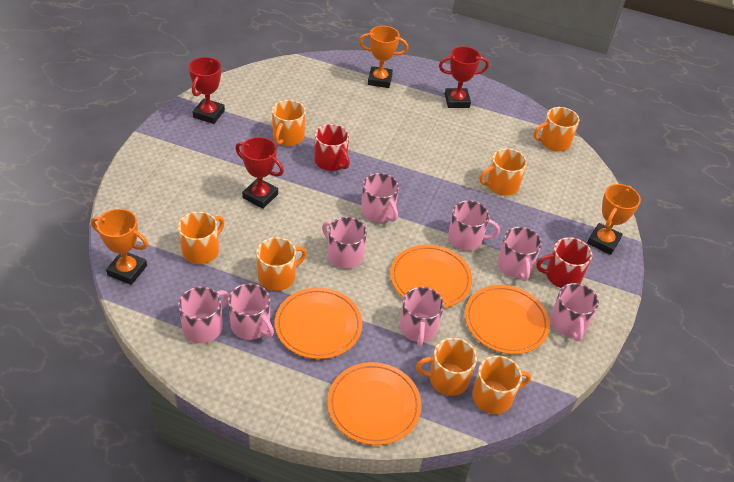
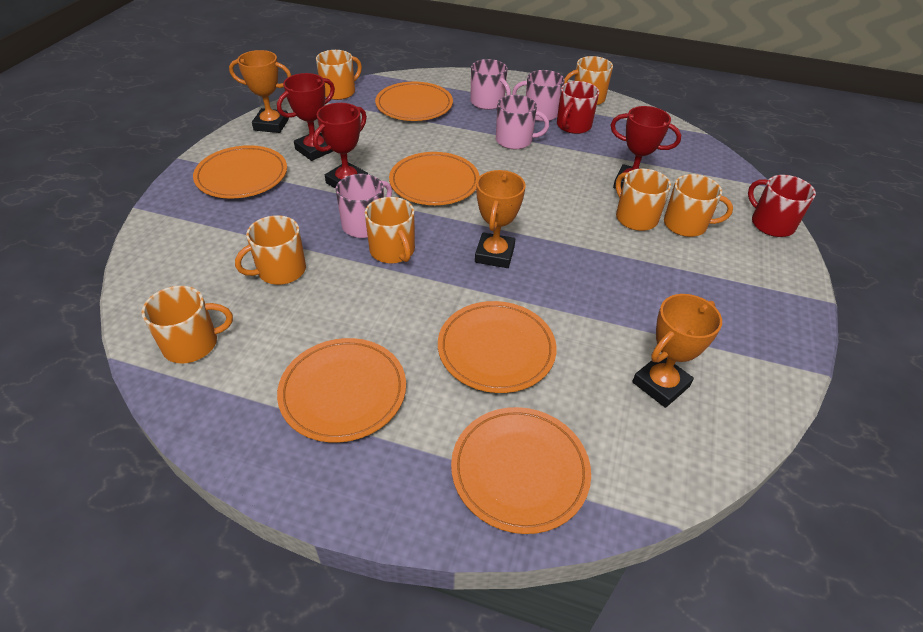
orange plate: [275,288,362,359] [328,362,422,445] [390,245,472,308] [465,285,550,354] = 4 -> [193,145,287,199] [277,338,406,442] [375,82,453,121] [389,152,480,205] [438,301,557,393] [451,407,591,534] = 6
pink mug: [178,286,228,343] [228,283,274,340] [322,217,367,269] [361,173,399,222] [400,287,444,346] [448,200,500,251] [498,227,542,281] [550,283,599,341] = 8 -> [335,174,392,238] [470,59,511,110] [496,95,549,149] [512,70,565,121] = 4

